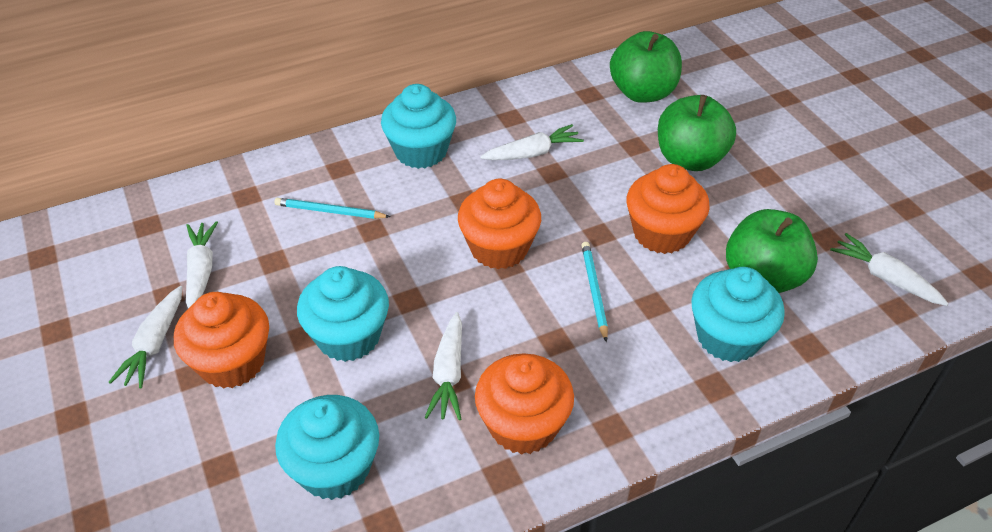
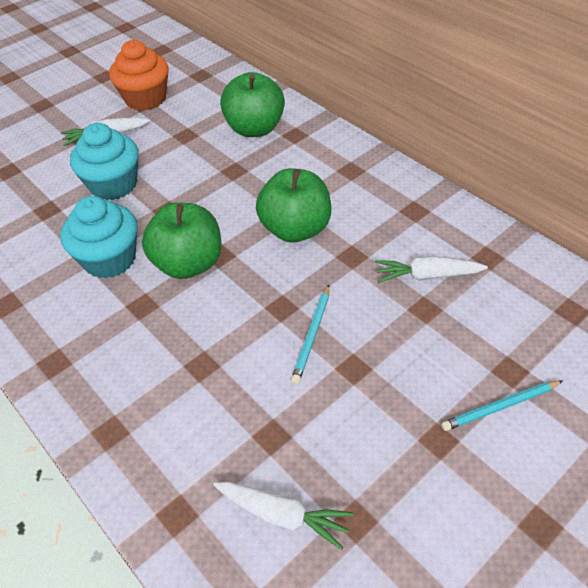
orange cupcake: [174,292,269,389] [458,179,541,269] [475,353,574,455] [627,164,710,254] = 4 -> [109,40,169,111] = 1
turquoise cupcake: [275,395,379,500] [297,266,389,362] [381,84,456,169] [691,267,785,362] = 4 -> [61,196,138,279] [70,123,139,200] = 2
white carrot: [109,286,182,389] [186,221,218,309] [424,312,462,420] [480,124,584,160] [830,233,949,306] = 5 -> [61,118,150,146] [213,482,353,550] [375,256,488,283] = 3

